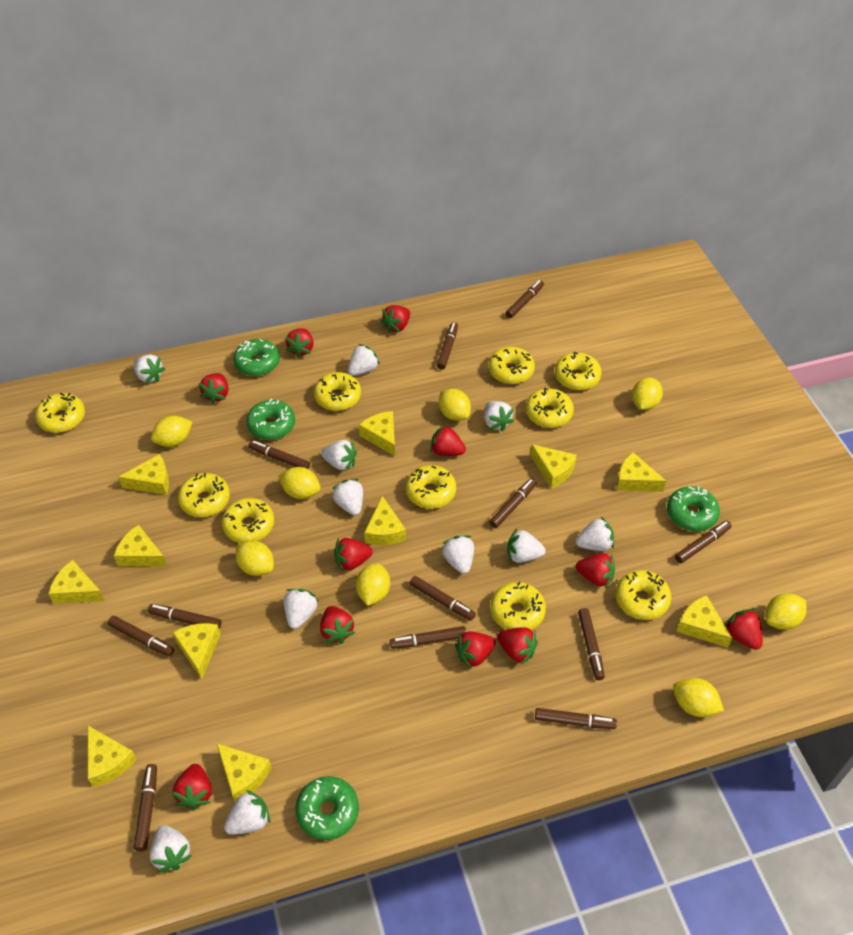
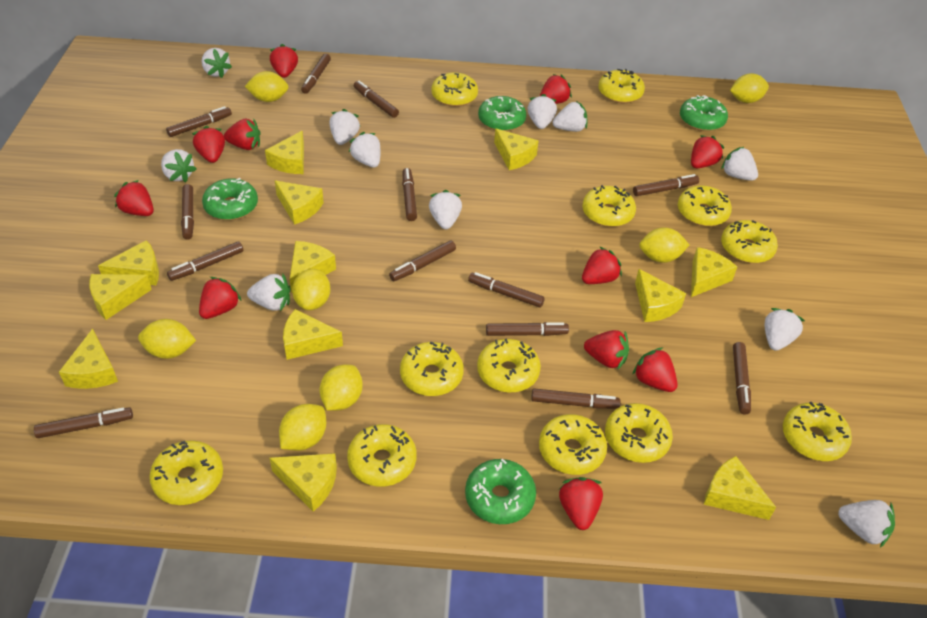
brown marker: [108,616,174,657] [134,764,157,851] [148,604,221,629] [248,440,310,469] [390,626,466,649] [410,576,476,621] [437,322,458,370] [489,478,537,528] [505,280,544,318] [535,708,617,729] [578,608,605,680] [675,521,732,563] = 12 -> [34,407,133,438] [166,106,232,137] [167,241,243,281] [181,184,194,240] [301,54,331,94] [354,81,399,118] [389,240,456,281] [402,168,417,221] [468,272,545,308] [486,322,569,336] [531,389,621,409] [633,174,699,196] [733,342,751,414] = 13
yellow cheese: [48,560,105,604] [87,726,137,787] [114,525,167,566] [118,454,169,495] [173,623,221,680] [217,744,271,802] [359,411,395,456] [364,496,406,545] [530,444,577,488] [617,452,666,492] [676,595,732,648] = 11 -> [59,329,118,389] [89,274,152,320] [98,240,159,285] [265,131,304,174] [270,453,337,512] [275,180,324,225] [283,309,343,360] [290,241,336,292] [494,128,538,170] [635,269,686,322] [691,247,737,297] [704,456,776,520] = 12
yellow donut: [35,393,85,433] [178,473,230,517] [222,498,274,543] [314,372,361,411] [406,465,456,509] [489,347,535,384] [490,582,546,630] [526,388,574,428] [555,352,602,390] [616,570,671,620] = 10 -> [149,440,223,505] [347,424,417,486] [400,342,464,396] [432,72,478,107] [477,338,541,393] [539,414,607,475] [582,185,636,227] [598,69,645,103] [605,403,673,463] [678,185,732,227] [721,220,778,263] [783,402,852,461] = 12
yellow lemon: [151,416,192,447] [236,541,274,576] [278,467,321,499] [356,563,390,606] [439,389,471,421] [632,378,663,410] [673,678,724,717] [765,593,807,630] = 8 -> [138,319,196,359] [245,71,288,102] [279,404,326,451] [292,269,330,310] [320,364,363,411] [639,228,689,263] [730,73,769,103] = 7

